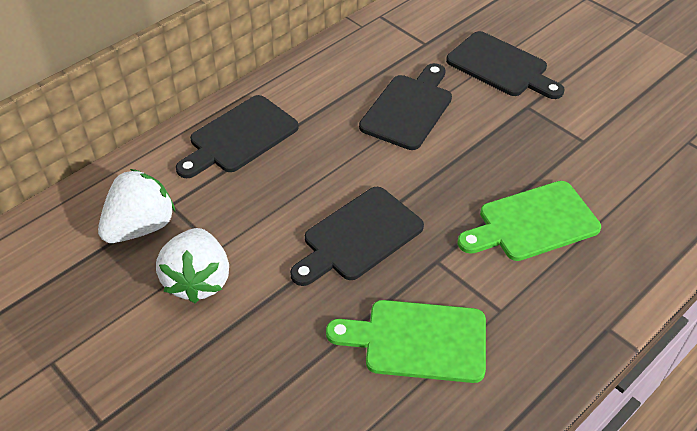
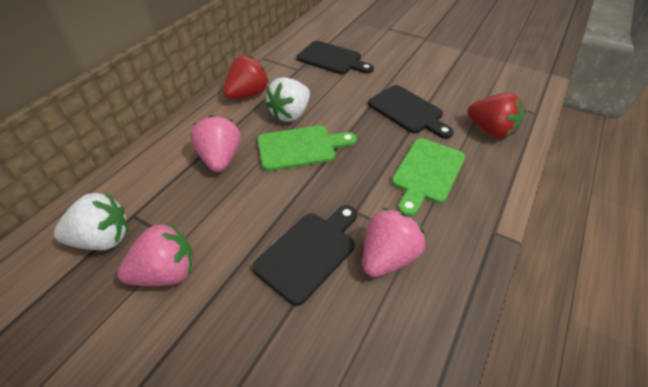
black cutting board: [176,95,299,178] [290,187,424,286] [359,63,452,150] [446,31,565,99] = 4 -> [252,205,357,306] [297,41,374,74] [368,85,454,139] = 3
pink strawberry: none = 0 -> [117,223,194,286] [191,115,240,172] [363,208,425,277] = 3
red strawberry: none = 0 -> [223,55,269,99] [467,93,524,139] = 2

